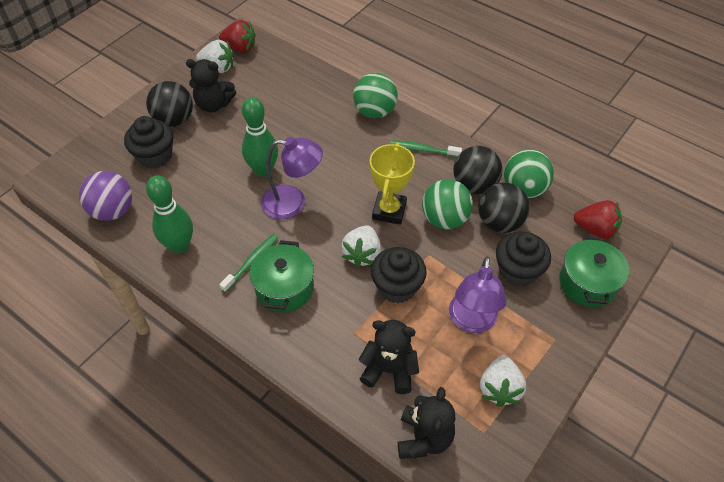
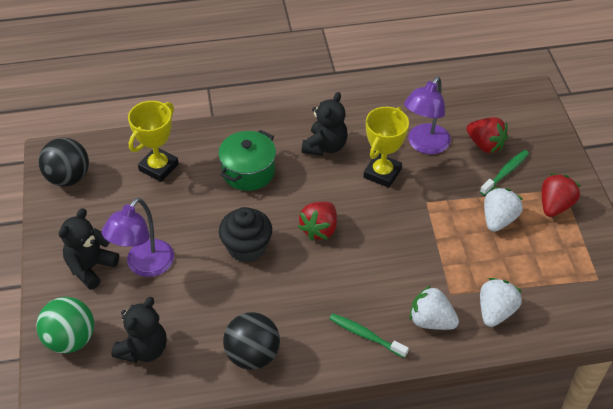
black ball: [146,81,193,127] [453,146,502,194] [478,182,530,233] = 3 -> [38,138,89,186] [223,312,280,370] = 2
black cupcake: [124,116,173,169] [371,247,427,303] [496,231,551,287] = 3 -> [219,207,272,262] = 1
green ball: [353,73,398,118] [422,179,473,229] [504,149,554,198] = 3 -> [36,297,94,353] = 1
green bowling pin: [146,175,193,254] [242,97,278,177] = 2 -> none = 0
green pot: [250,240,314,313] [559,236,629,307] = 2 -> [218,130,276,191] = 1
purple ball: [79,171,132,221] = 1 -> none = 0
red strawberry: [219,20,256,53] [574,200,622,240] = 2 -> [298,202,337,241] [466,117,508,153] [542,173,581,217] = 3
yellow trophy: [370,142,415,225] = 1 -> [128,101,179,182] [364,107,409,188] = 2

